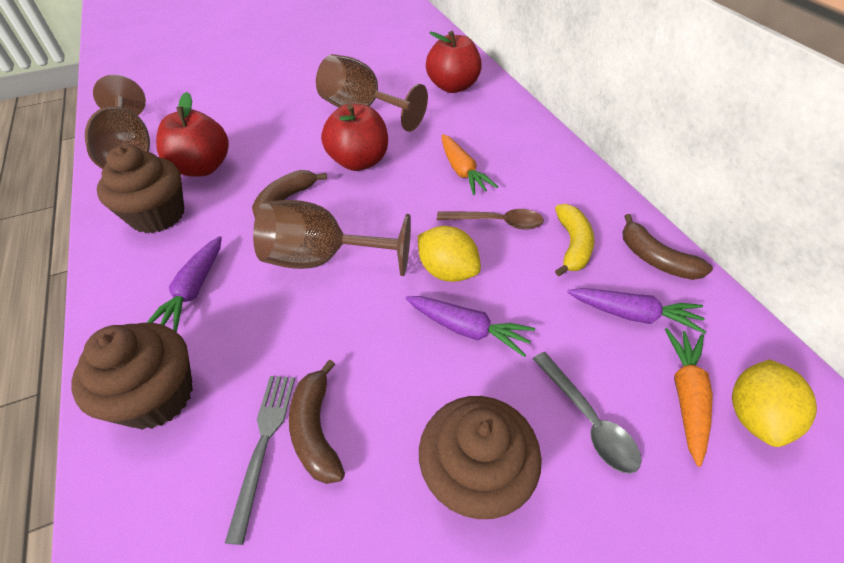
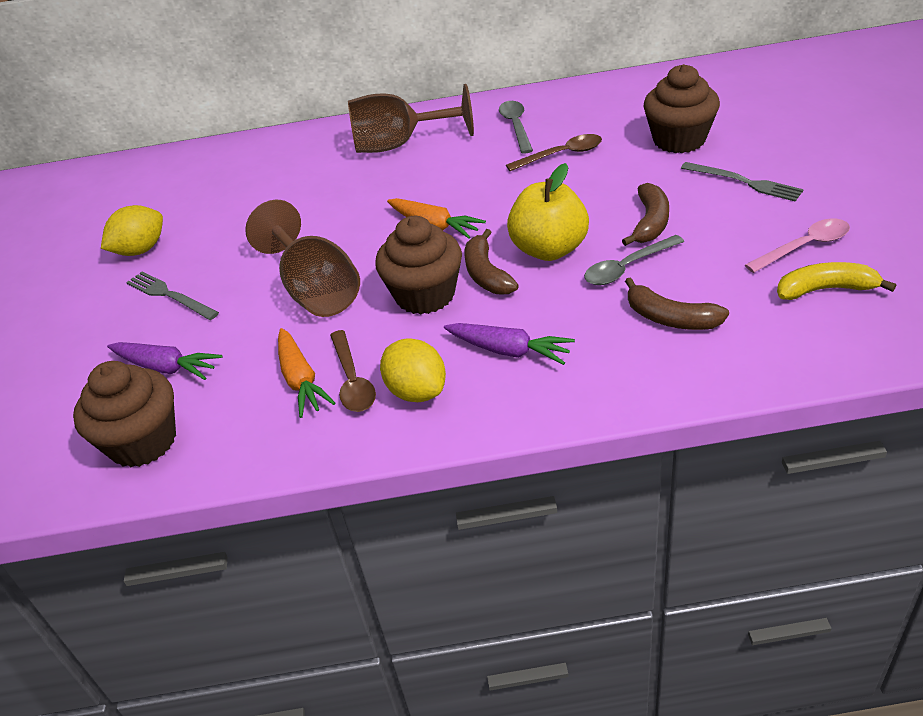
brown goblet: [85,75,150,169] [253,200,411,276] [316,54,428,132] = 3 -> [245,200,360,317] [348,84,474,153] = 2
brown spoon: [437,209,544,230] = 1 -> [330,330,376,412] [506,134,602,171] = 2
grey fork: [225,376,295,545] = 1 -> [126,271,219,320] [681,162,804,202] = 2
grey spoon: [533,352,641,474] = 1 -> [499,101,533,154] [584,235,684,285] = 2
pink spoon: none = 0 -> [745,219,850,273] = 1
purple carrot: [147,236,222,332] [405,296,535,357] [567,288,706,334] = 3 -> [107,342,223,380] [444,323,575,365] = 2
red apple: [156,92,229,177] [321,104,388,171] [426,31,482,93] = 3 -> none = 0
yellow apple: none = 0 -> [507,163,589,261] = 1

